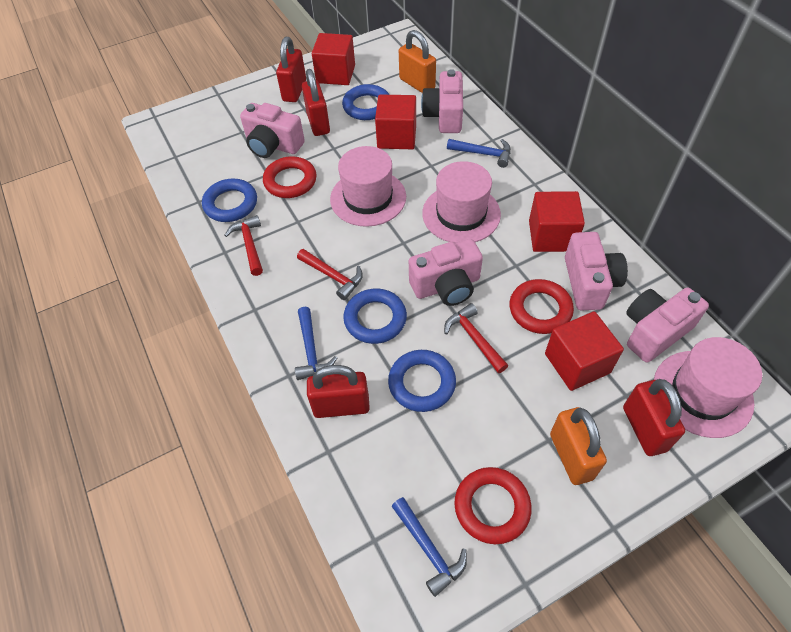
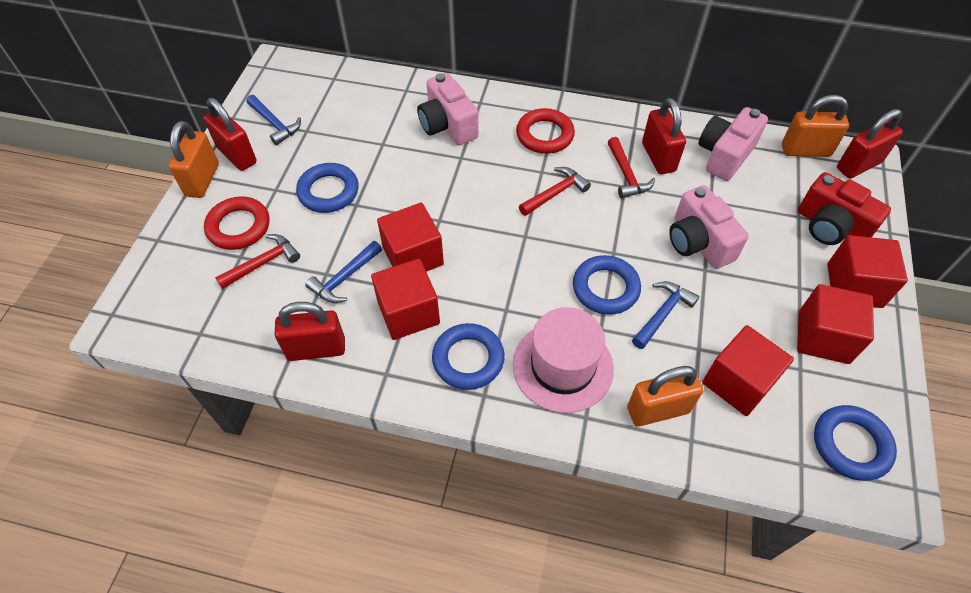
orange padlock: [399,30,436,93] [550,407,607,485] = 2 -> [169,121,219,198] [627,366,703,427] [782,95,849,157] = 3
pink camera: [240,103,305,158] [409,239,483,306] [421,69,463,133] [565,232,628,310] [626,288,709,363] = 5 -> [417,73,479,145] [669,185,749,269] [699,107,768,181] = 3
pink hat: [330,146,406,227] [422,161,501,243] [654,337,762,438] = 3 -> [513,307,614,413] = 1
red camera: none = 0 -> [798,172,891,245] = 1
red cube: [312,33,355,85] [375,94,416,149] [529,191,585,252] [545,311,624,391] = 4 -> [371,259,440,340] [377,203,444,272] [702,325,794,416] [797,284,874,364] [827,235,908,308] = 5
red ring: [263,156,317,198] [454,467,532,544] [510,279,574,334] = 3 -> [204,196,269,250] [516,108,575,154] = 2

